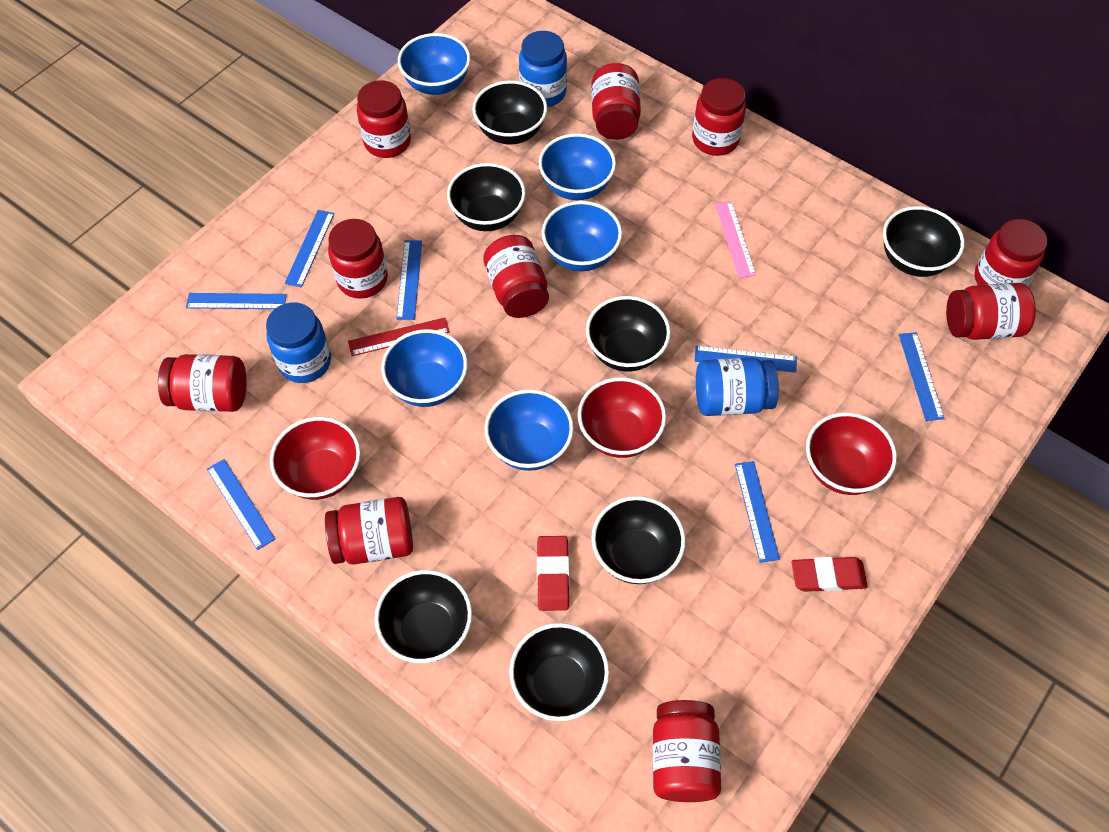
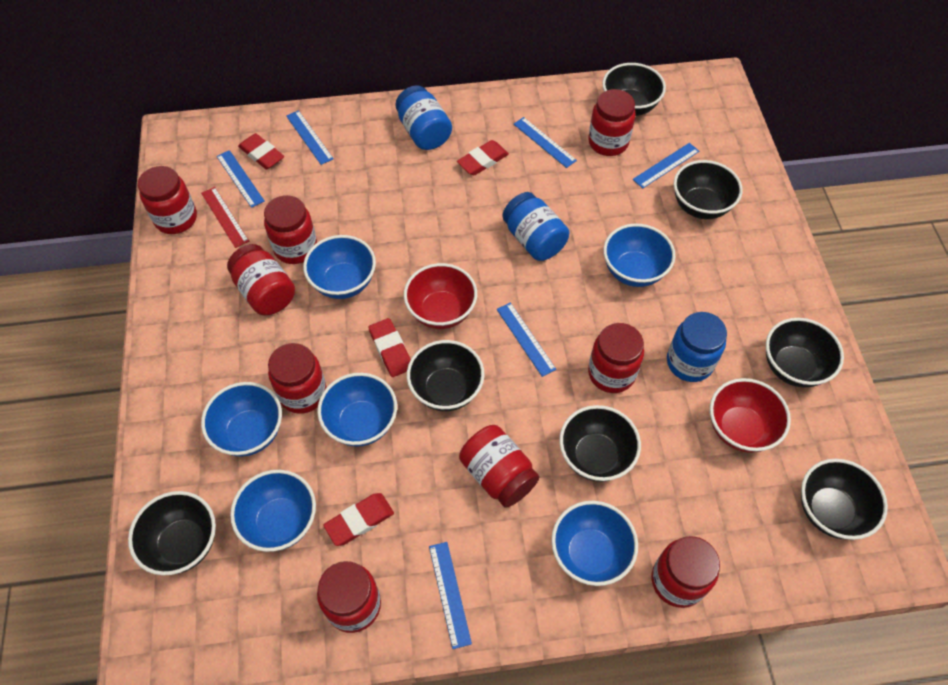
blue bowl: [381,329,468,407] [398,33,470,95] [484,389,574,471] [539,133,616,200] [542,201,622,271] = 5 -> [201,382,282,457] [230,470,316,552] [303,235,376,299] [317,373,397,447] [551,501,638,586] [603,224,675,287] = 6
blue ruler: [186,293,287,309] [207,459,275,550] [285,210,334,287] [396,240,422,320] [695,346,797,373] [735,461,780,563] [899,332,945,421] = 7 -> [217,150,265,208] [286,110,334,165] [429,542,472,649] [497,302,556,377] [514,117,577,168] [633,143,699,188] = 6
pink ruler: [715,201,756,278] = 1 -> none = 0
red bowl: [270,417,361,500] [578,377,666,458] [806,412,897,495] = 3 -> [404,263,477,329] [710,378,791,453] = 2
red eraser: [537,536,569,611] [792,557,868,592] = 2 -> [238,133,284,170] [323,493,394,546] [369,318,411,377] [457,140,509,175] = 4
red jar: [158,354,247,412] [325,497,413,565] [328,219,388,299] [357,80,411,158] [483,235,549,318] [591,63,641,140] [653,700,721,802] [692,78,746,156] [946,283,1036,340] [975,219,1047,285] = 10 -> [138,166,197,234] [227,244,295,315] [264,195,317,264] [268,343,327,414] [317,561,381,633] [459,425,539,508] [588,89,635,156] [588,323,644,393] [652,536,720,608] = 9

